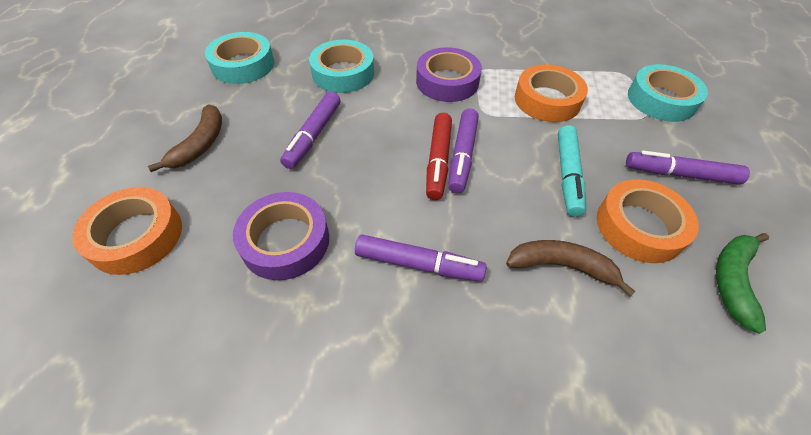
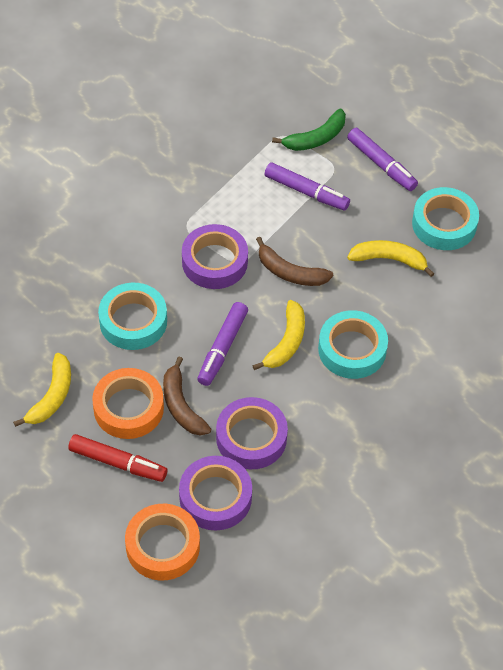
orange tape: [72,187,182,275] [515,64,588,122] [597,179,699,263] = 3 -> [92,368,164,439] [125,504,200,580] = 2
purple marker: [280,91,340,169] [355,235,487,282] [448,108,479,193] [626,150,750,185] = 4 -> [197,302,248,386] [265,162,350,211] [347,128,418,191] = 3
purple tape: [233,192,329,280] [416,47,482,102] = 2 -> [179,456,252,531] [182,224,248,289] [216,397,288,469] = 3
turquoise marker: [558,125,586,217] = 1 -> none = 0
yellow banana: none = 0 -> [13,353,71,427] [252,300,305,370] [347,240,434,277] = 3

